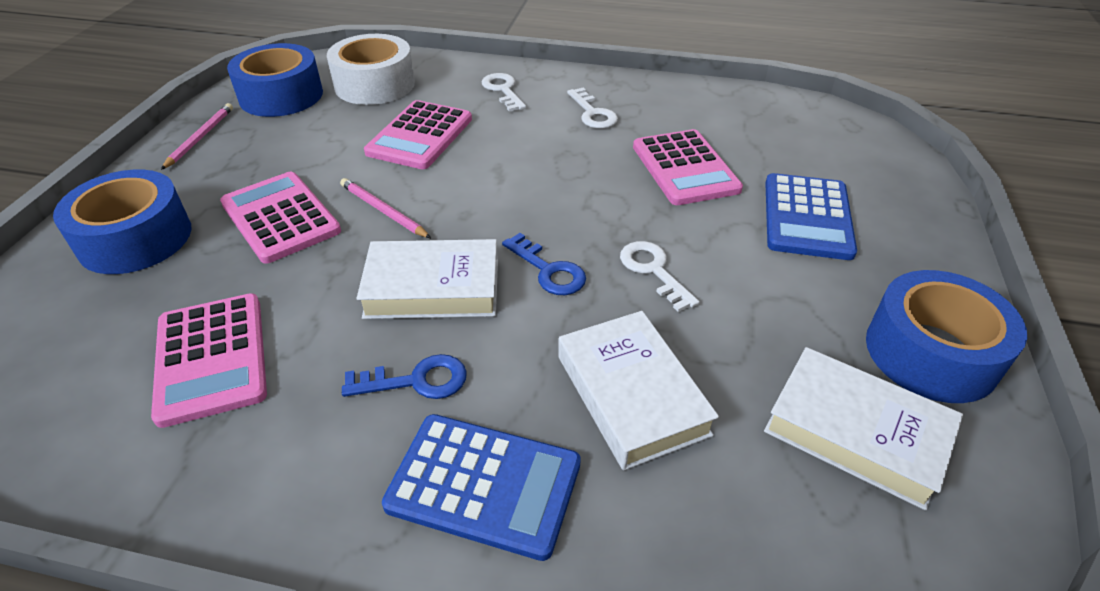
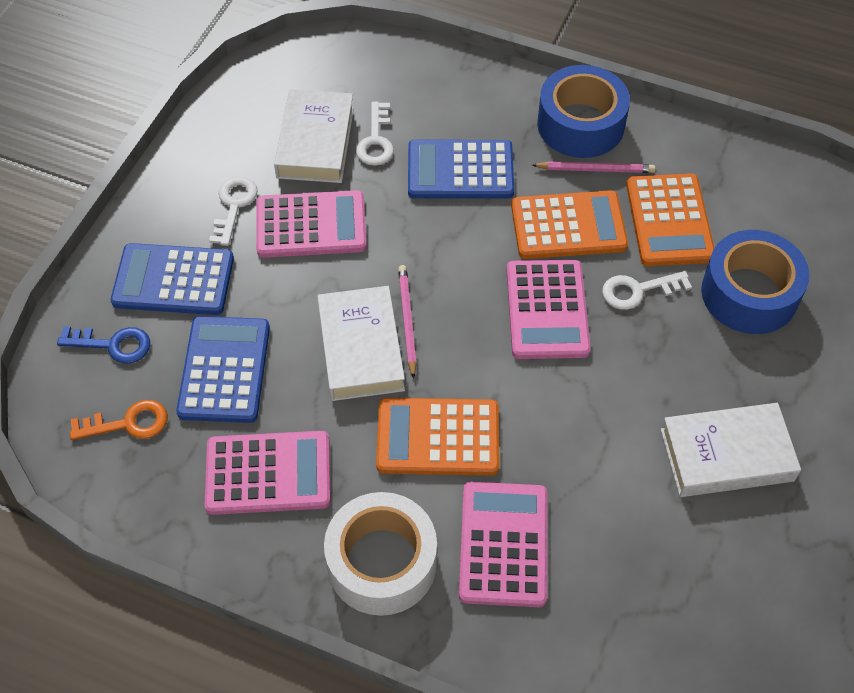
blue calculator: [382,414,581,561] [765,173,857,260] = 2 -> [111,243,234,315] [176,316,270,423] [408,140,514,199] = 3
blue key: [342,354,467,399] [502,233,586,295] = 2 -> [57,326,150,364] = 1
blue tape: [53,170,192,274] [227,43,323,117] [866,270,1027,403] = 3 -> [537,65,630,158] [701,230,810,334] = 2
orange calculator: none = 0 -> [376,398,499,476] [511,190,628,259] [626,173,714,266] = 3
orange key: none = 0 -> [70,400,168,440] = 1

